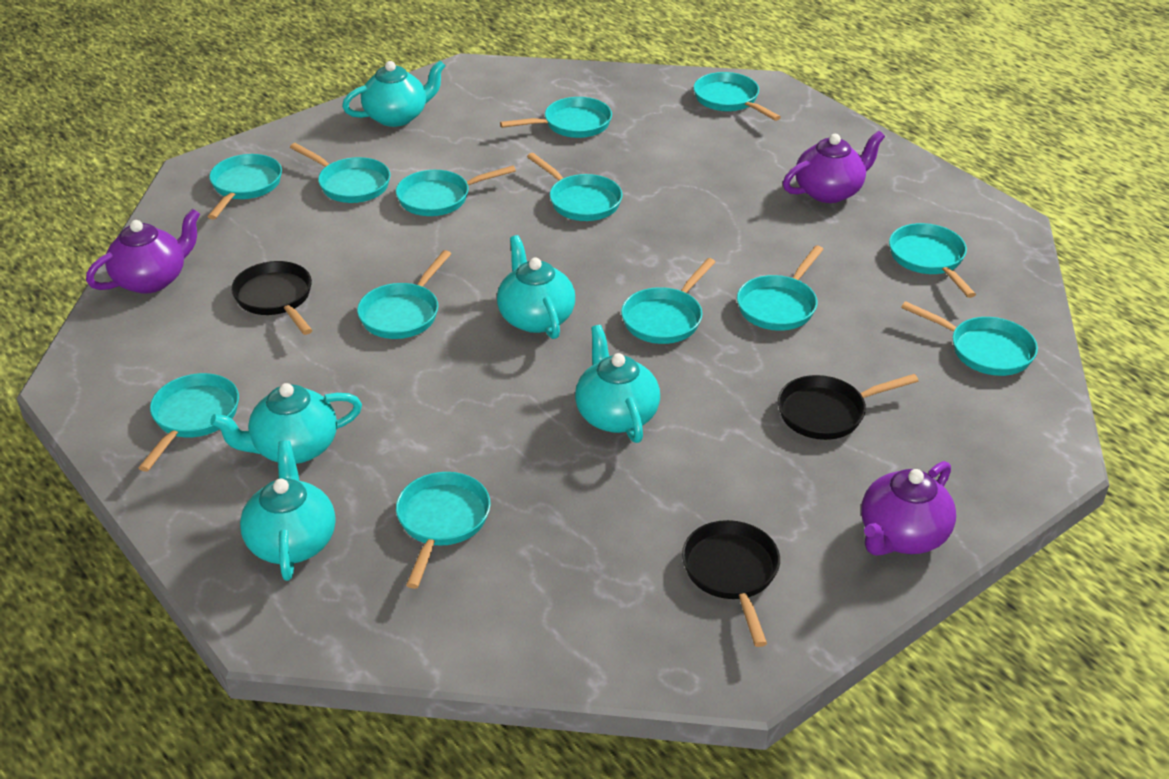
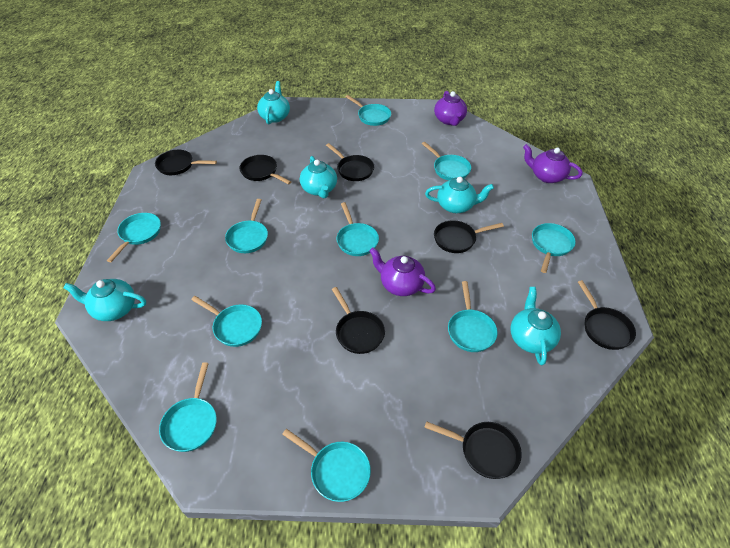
black pan: [231,261,312,335] [682,520,780,647] [778,374,919,440] = 3 -> [155,150,217,175] [239,155,291,184] [326,143,374,181] [332,287,385,354] [424,421,522,479] [434,220,504,253] [578,280,636,350] = 7
turquoise pan: [139,373,239,472] [208,154,282,220] [290,143,390,203] [357,250,451,339] [396,166,516,216] [396,472,491,589] [500,97,612,138] [527,153,623,221] [621,258,715,344] [693,72,781,121] [737,245,823,331] [889,223,976,298] [901,301,1038,376] = 13 -> [107,213,161,262] [159,362,217,452] [191,296,262,347] [225,199,268,253] [282,429,371,502] [337,202,379,256] [346,95,391,126] [422,142,471,180] [448,281,498,352] [532,223,576,273] = 10

